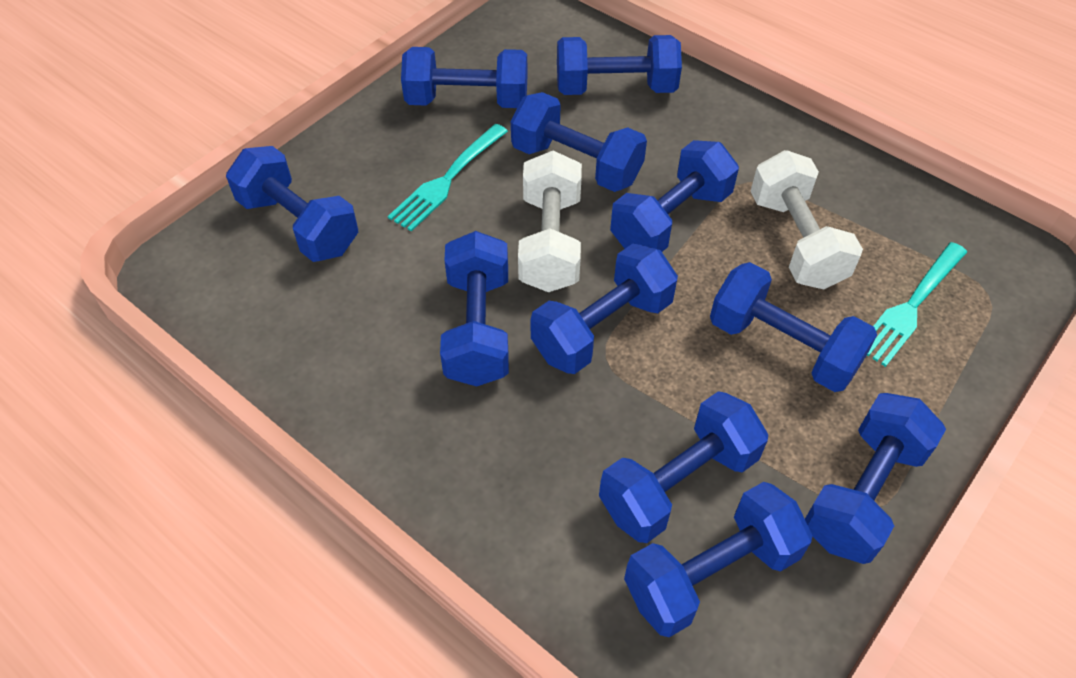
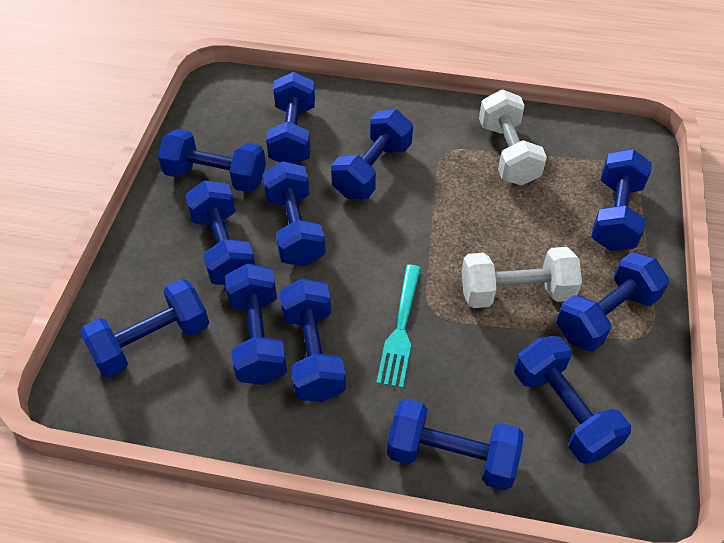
blue dumbbell: [226,146,358,262] [401,47,528,108] [440,231,509,387] [511,92,647,192] [530,244,678,374] [557,35,682,95] [599,391,768,543] [610,140,739,252] [624,482,813,637] [710,262,877,392] [805,393,946,564] = 11 -> [80,279,209,378] [158,129,266,193] [185,180,255,285] [225,263,287,385] [262,161,326,266] [266,72,315,164] [279,278,346,402] [331,109,413,199] [387,399,523,490] [514,336,631,464] [556,252,669,352] [591,149,652,251] = 12
turquoise fork: [388,124,508,231] [867,242,967,367] = 2 -> [376,265,421,388] = 1

